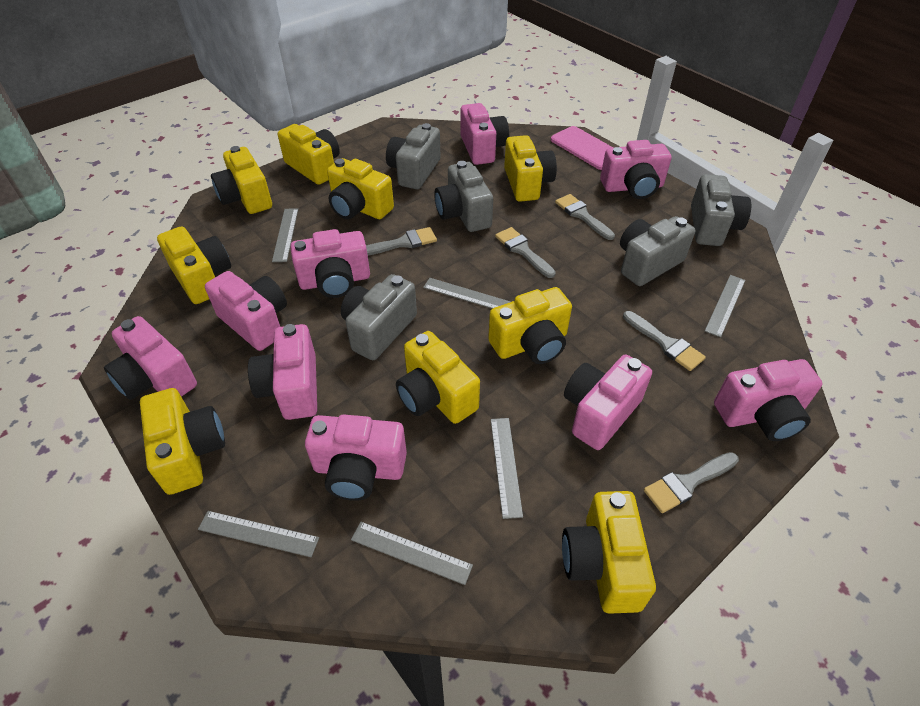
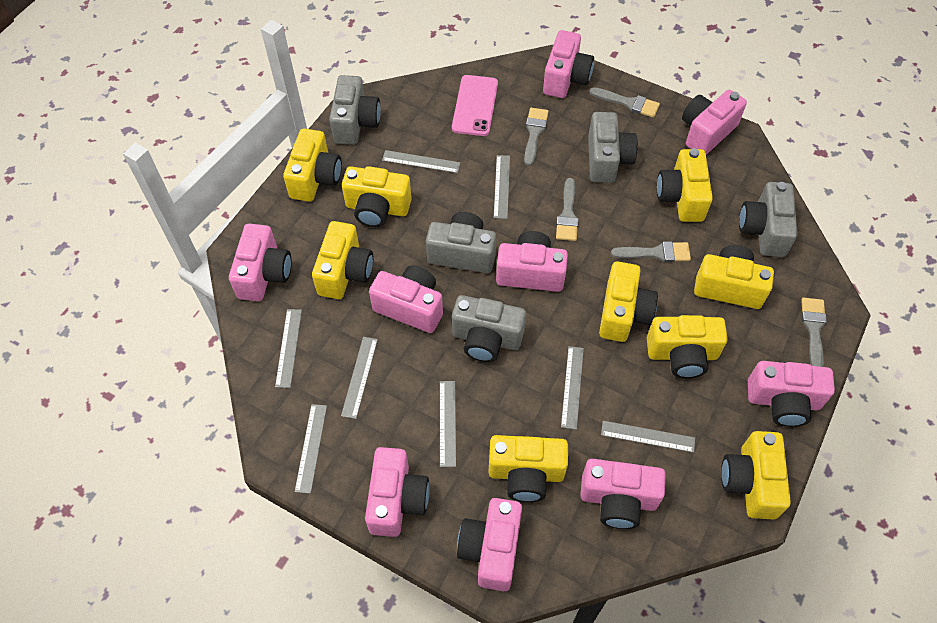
grey ruler: [198,511,319,557] [272,208,298,262] [351,522,473,585] [423,278,511,309] [491,418,523,519] [705,275,745,338] = 6 -> [275,309,302,388] [295,404,327,494] [341,337,378,419] [382,150,460,173] [440,381,456,467] [494,155,510,219] [561,346,584,430] [601,421,695,453] = 8

